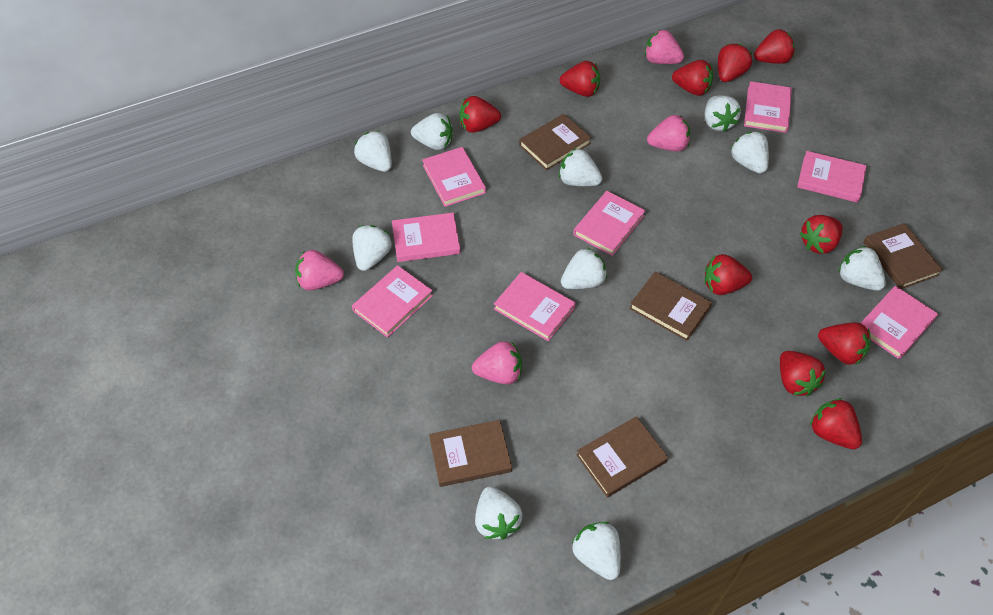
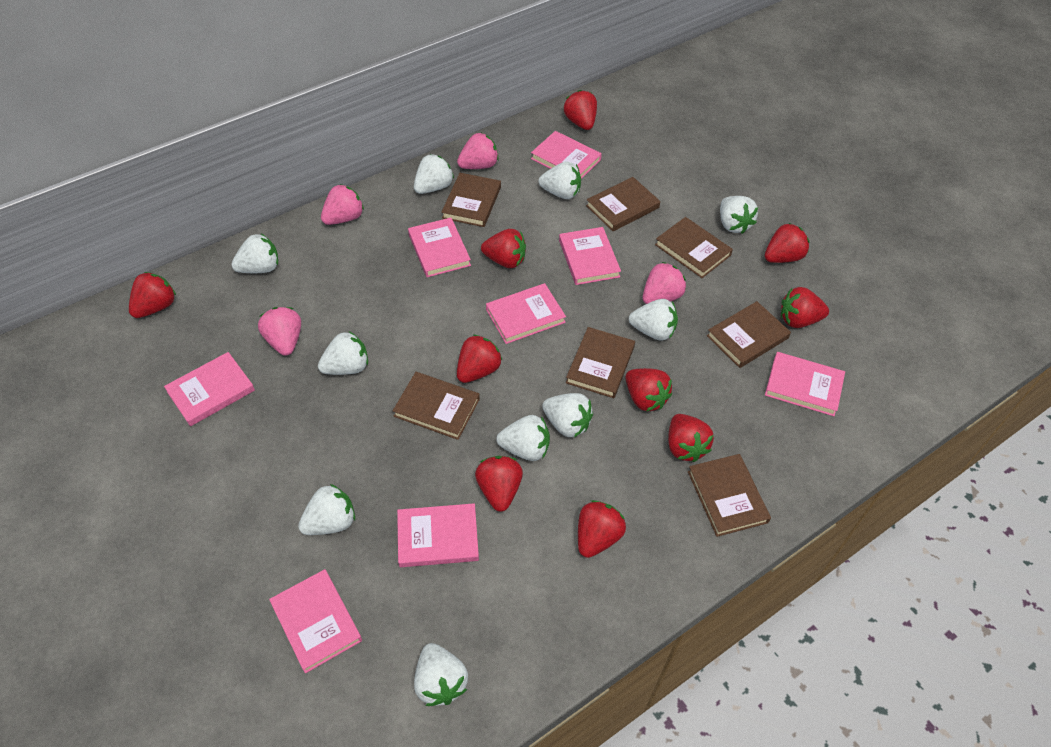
brown book: [429,420,512,487] [519,114,591,170] [577,416,668,498] [629,272,712,341] [863,223,943,289] = 5 -> [393,372,480,440] [441,173,501,227] [566,327,635,398] [586,177,660,231] [655,217,733,278] [688,454,771,537] [707,301,791,368] = 7

